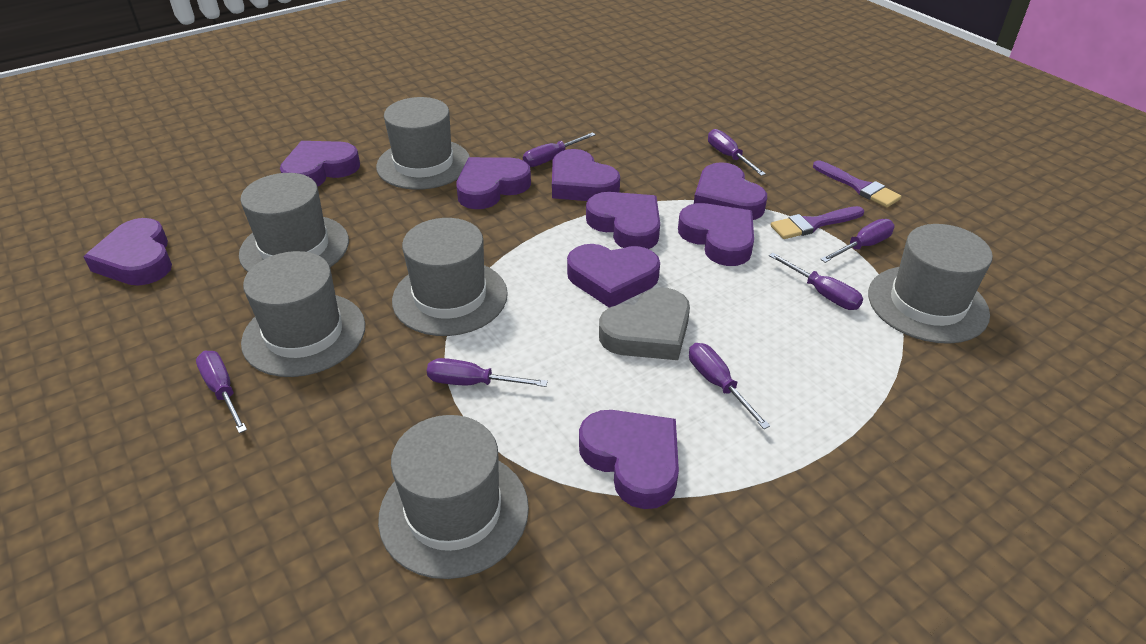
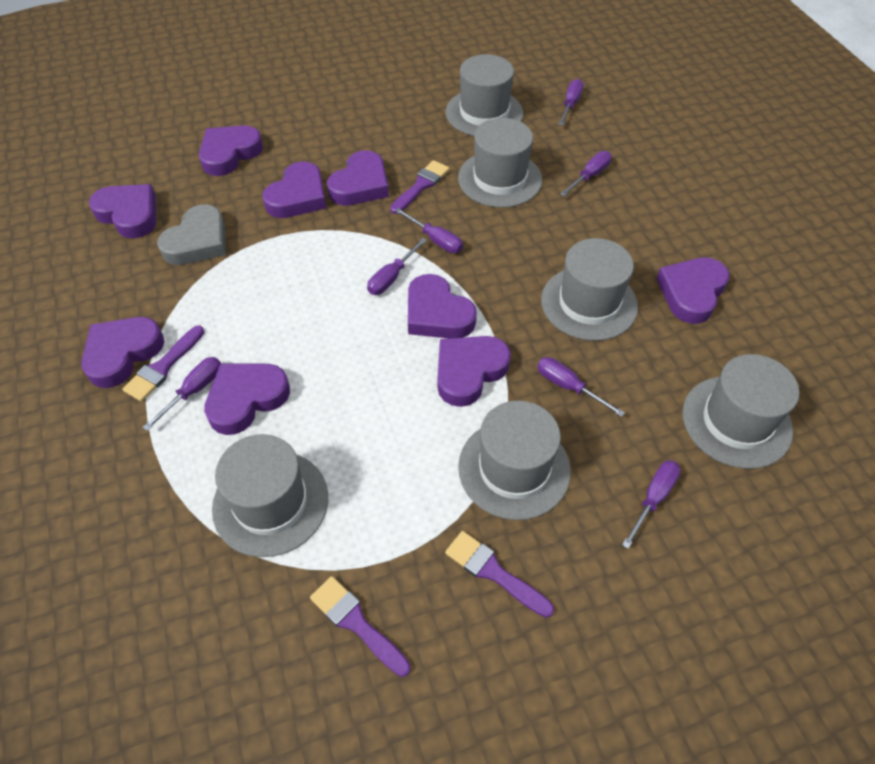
purple brush: [771,206,864,239] [813,160,902,207] = 2 -> [123,325,204,402] [310,576,411,677] [390,160,450,214] [445,531,554,618] = 4

